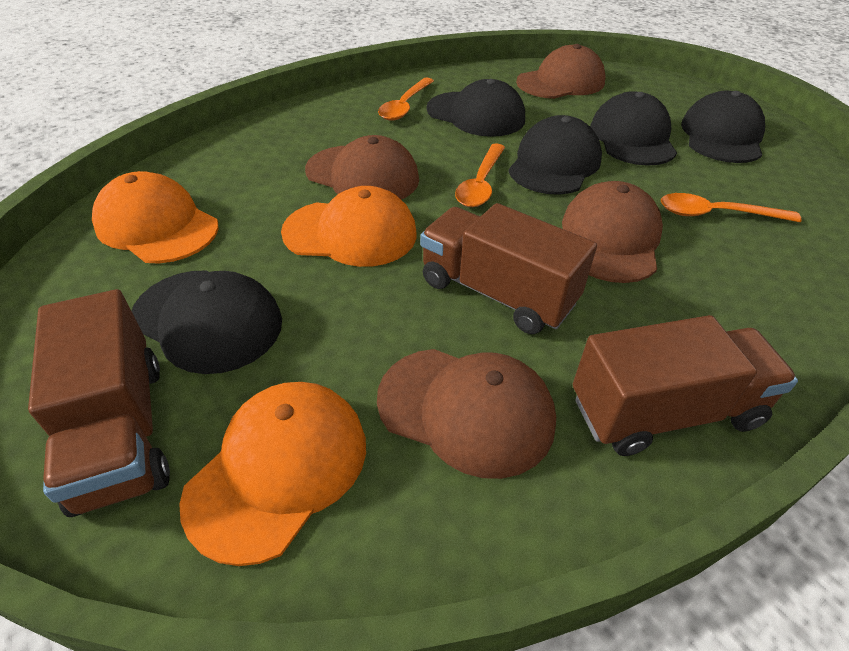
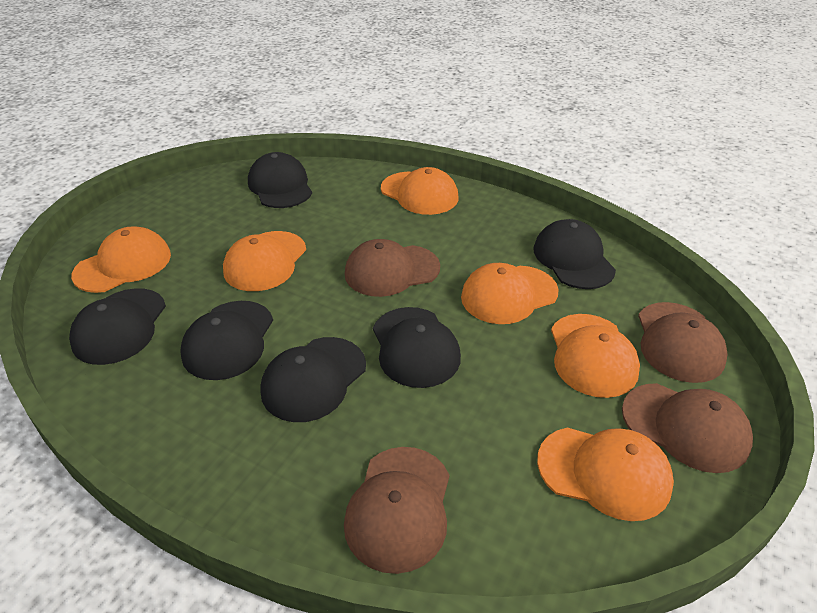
black cap: [132,270,282,374] [426,79,525,137] [508,115,602,195] [590,91,677,166] [681,91,765,163] = 5 -> [69,288,166,365] [180,301,273,380] [248,152,312,208] [260,337,366,422] [373,307,461,388] [533,219,616,289] = 6
brown truck: [28,289,170,517] [420,203,597,334] [573,315,798,456] = 3 -> none = 0
orange cap: [92,171,219,263] [179,382,366,566] [281,186,417,267] = 3 -> [71,227,171,293] [223,231,306,291] [381,167,458,215] [461,263,559,324] [537,428,674,521] [551,314,640,398] = 6
orange spoon: [378,78,434,121] [455,143,505,207] [661,193,802,222] = 3 -> none = 0

